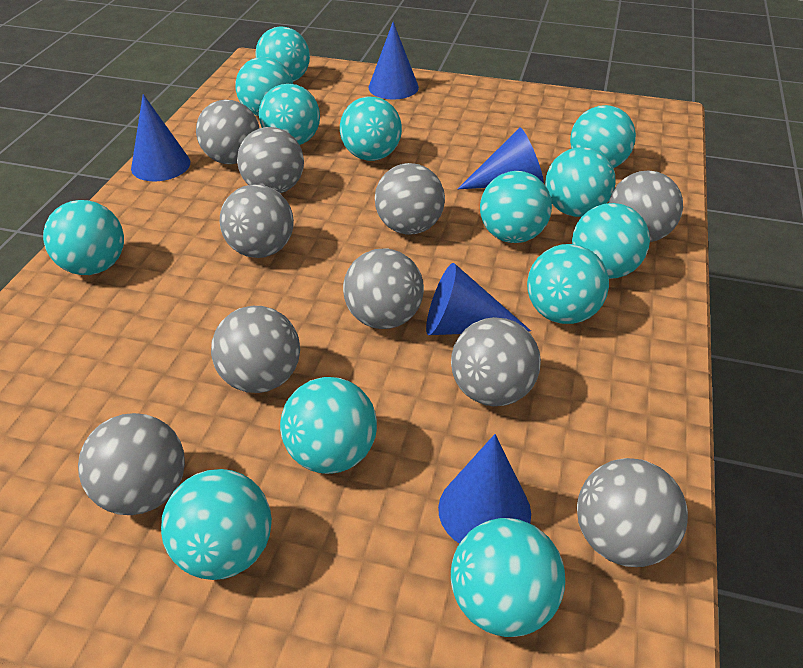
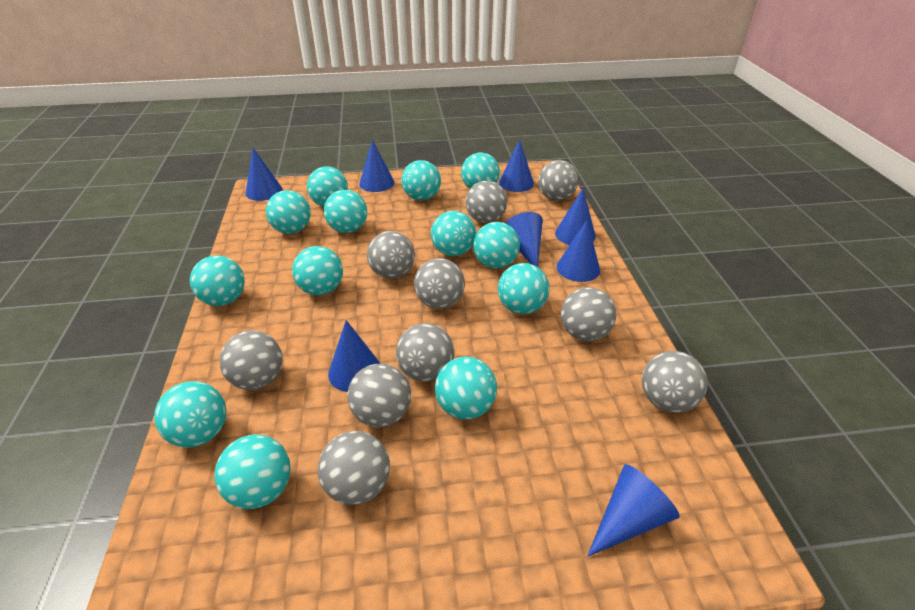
blue cone: [131,94,190,181] [369,22,419,100] [426,263,531,335] [438,434,531,544] [458,127,544,189] = 5 -> [245,148,282,201] [328,320,380,392] [359,140,394,192] [499,140,534,192] [505,212,543,267] [555,188,596,245] [557,220,600,282] [587,464,680,557] = 8

